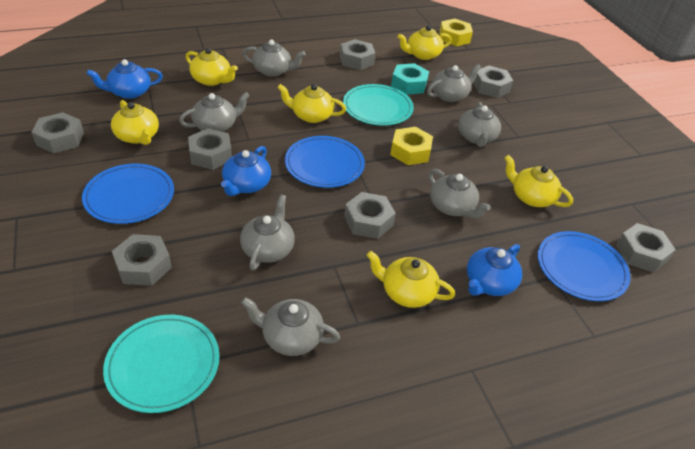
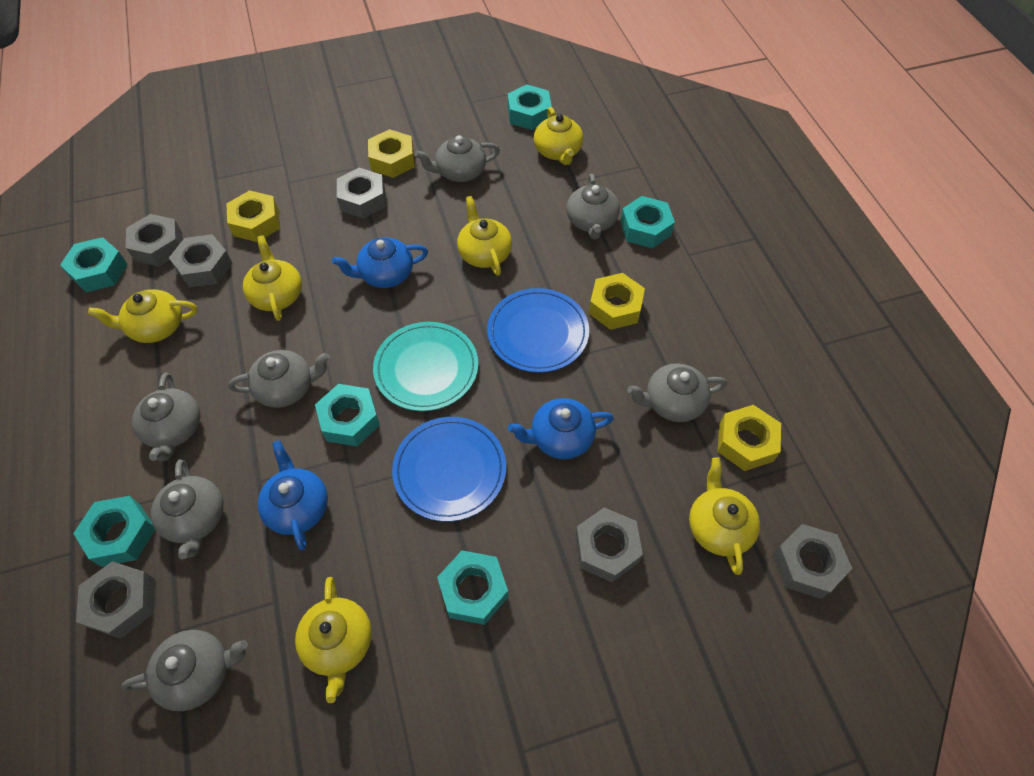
blue plate: [82,164,174,224] [285,136,365,188] [538,231,631,301] = 3 -> [392,417,506,522] [487,288,589,373] = 2
grey nut: [32,112,84,154] [112,234,172,286] [188,128,232,170] [340,39,375,70] [344,192,396,239] [473,66,513,98] [616,223,676,273] = 7 -> [76,561,155,639] [126,214,183,267] [169,234,233,287] [337,168,386,219] [575,507,643,582] [773,524,852,599] = 6
turquoise nut: [391,63,429,95] = 1 -> [60,237,127,292] [73,496,155,567] [315,384,380,446] [437,550,508,625] [508,85,552,130] [620,196,675,248] = 6
turquoise plate: [103,315,220,413] [343,84,414,126] = 2 -> [373,322,478,411] = 1
yellow nut: [390,127,433,165] [439,19,473,46] = 2 -> [227,190,280,242] [368,129,415,178] [589,273,645,330] [717,405,781,471] = 4

